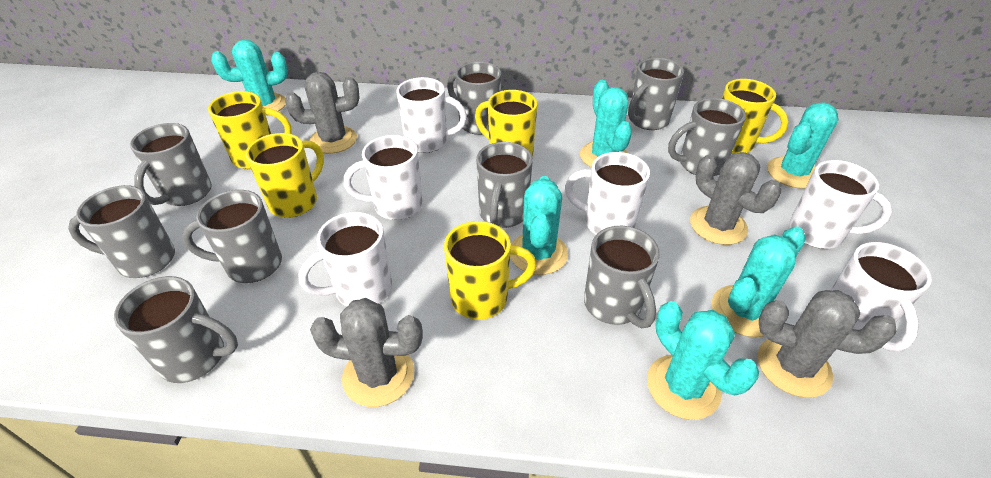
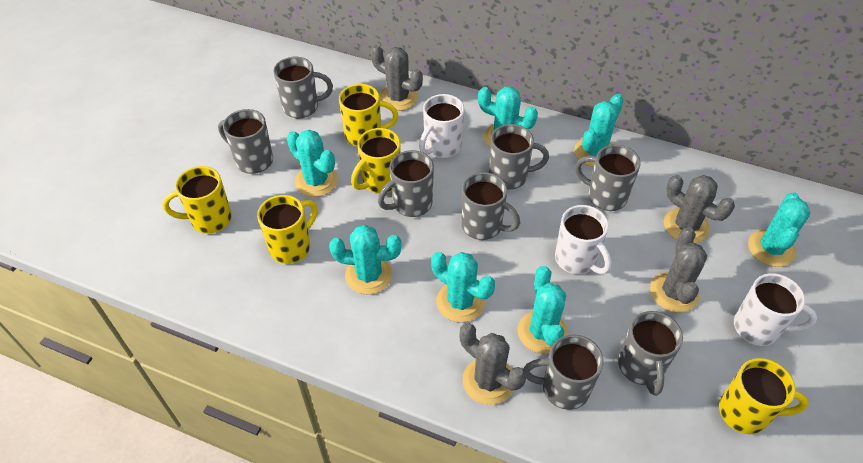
grey mug: [68,185,175,278] [114,276,238,383] [130,123,212,206] [182,190,282,283] [447,62,502,135] [476,142,533,228] [584,226,660,328] [628,58,684,130] [668,98,746,176] = 9 -> [218,109,273,174] [273,57,333,118] [378,150,434,217] [461,172,520,240] [489,124,549,190] [523,335,604,410] [575,145,641,211] [618,311,683,396] = 8
turquoise cactus: [211,40,288,116] [510,176,568,275] [580,80,632,168] [647,301,759,420] [712,227,806,337] [767,102,839,189] = 6 -> [287,130,338,197] [329,225,402,295] [431,252,495,322] [478,87,538,147] [518,266,568,354] [574,94,624,167] [748,192,810,267] = 7
white mug: [298,212,392,306] [344,135,423,220] [396,77,467,153] [565,152,650,235] [789,160,892,249] [831,242,932,352] = 6 -> [419,94,465,158] [555,205,612,274] [734,273,817,346] = 3

